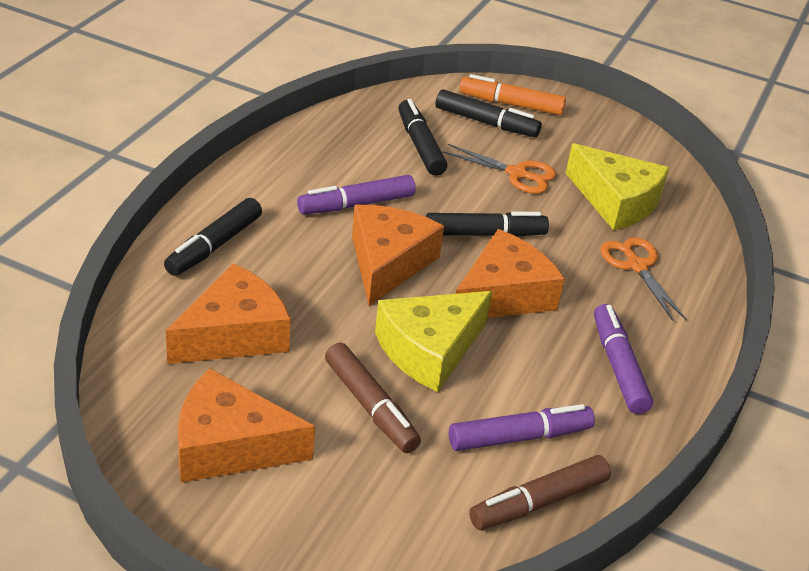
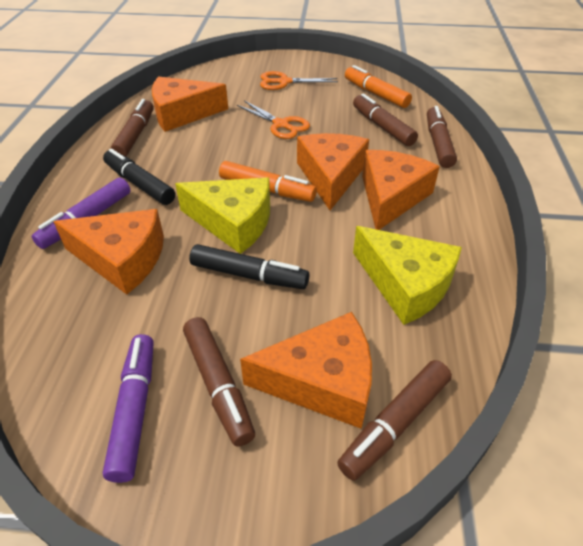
black marker: [164,198,262,276] [399,99,447,176] [426,211,549,237] [436,89,542,137] = 4 -> [103,148,175,205] [189,244,309,289] = 2
brown marker: [325,343,421,453] [469,455,611,530] = 2 -> [110,99,154,157] [183,317,255,447] [337,360,452,481] [353,93,418,146] [427,106,457,168] = 5
orange cheese: [166,263,291,364] [178,368,315,483] [352,205,444,306] [456,229,565,318] = 4 -> [53,209,164,295] [152,76,228,132] [240,312,372,429] [297,133,369,210] [362,150,440,230] = 5
orange marker: [459,74,566,115] = 1 -> [219,161,317,202] [345,65,412,108] = 2
purple marker: [297,175,416,214] [449,404,595,451] [594,304,653,414] = 3 -> [32,177,130,249] [103,334,154,483] = 2

